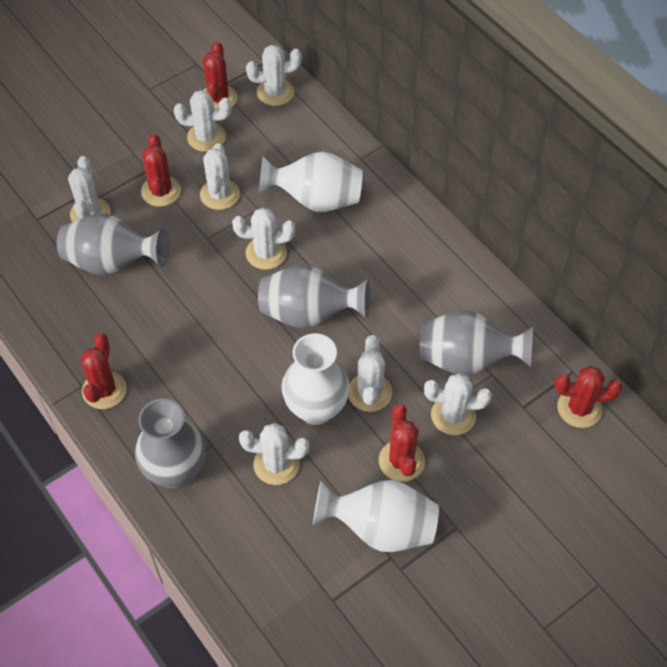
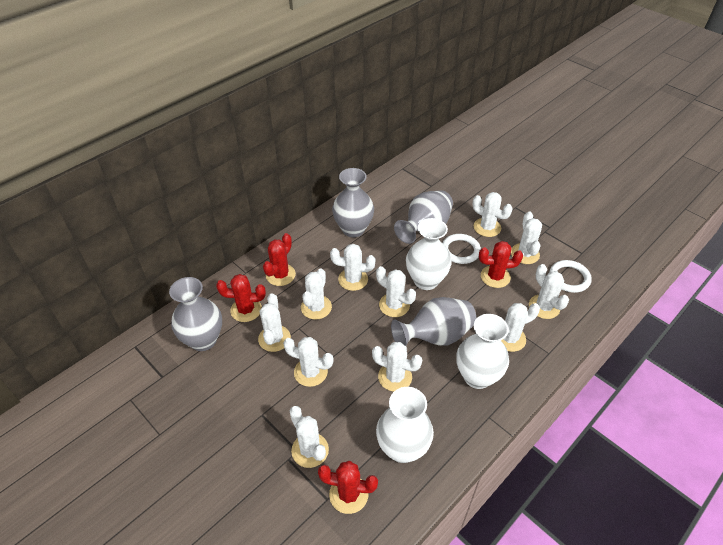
red cactus: [81,333,127,409] [141,134,181,207] [203,42,237,109] [379,404,425,482] [555,366,623,428] = 5 -> [216,274,266,322] [263,233,296,286] [318,461,378,514] [479,241,523,288] = 4
white cactus: [68,156,111,222] [174,90,231,152] [200,143,240,210] [232,208,295,270] [239,423,309,485] [246,45,302,106] [348,335,392,412] [424,373,492,435] = 8 -> [258,293,291,352] [283,337,333,387] [290,406,329,468] [301,268,332,320] [330,244,375,291] [372,342,422,392] [376,266,416,317] [472,192,512,237] [501,303,540,352] [511,211,542,264] [529,264,569,319] = 11
white ring: none = 0 -> [442,234,481,264] [550,260,592,293] = 2

